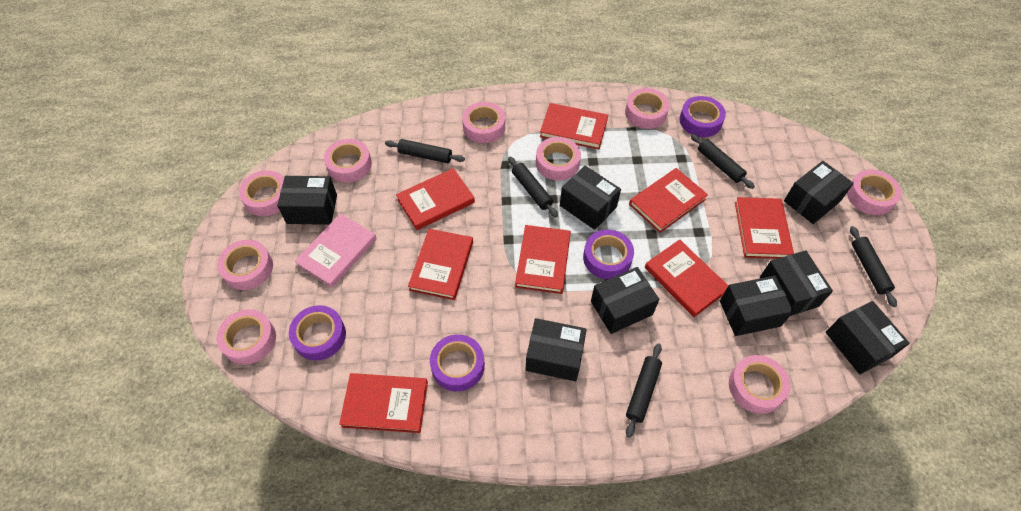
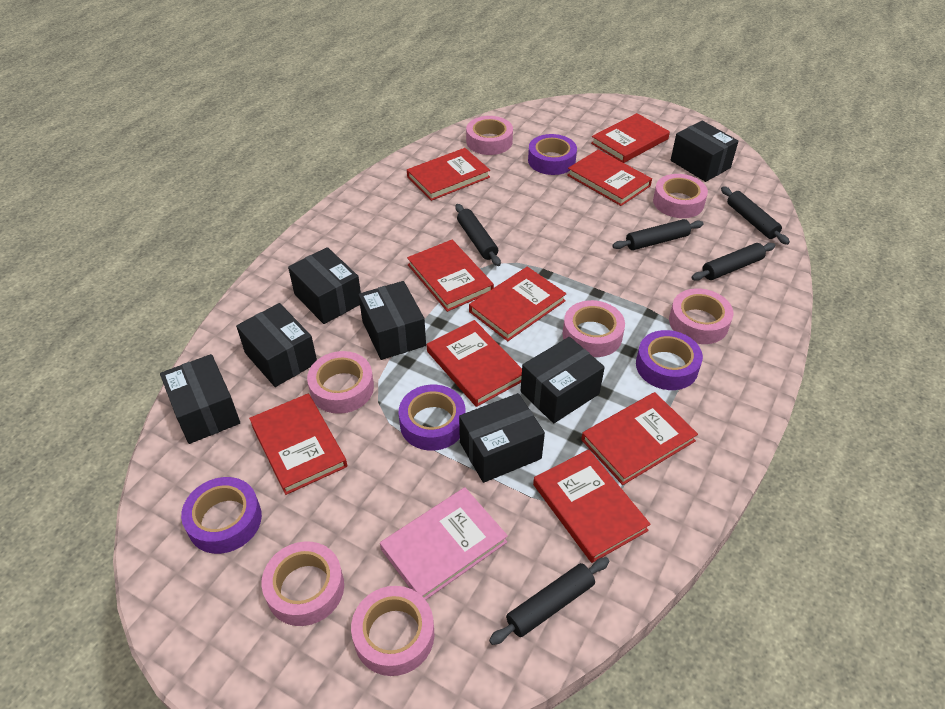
black box: [277,176,337,225] [526,318,587,381] [560,166,621,230] [591,267,659,334] [720,275,794,336] [760,250,833,316] [784,161,854,224] [825,301,910,374] = 8 -> [160,354,240,444] [236,303,317,387] [288,247,361,324] [358,281,426,360] [459,393,545,483] [521,337,605,423] [671,121,738,182] = 7
pink tape: [216,309,276,365] [217,240,273,290] [239,170,284,216] [324,139,372,183] [462,102,505,143] [536,137,581,181] [625,88,670,129] [729,355,790,414] [847,170,902,215] = 9 -> [262,541,344,626] [307,351,374,414] [351,586,434,676] [466,116,513,155] [563,300,625,357] [653,174,708,218] [669,288,733,344] = 7
red book: [339,373,428,433] [396,168,475,230] [408,229,473,300] [515,225,571,294] [540,103,608,149] [629,168,708,233] [645,239,729,317] [735,197,794,259] = 8 -> [249,394,347,495] [407,148,490,201] [407,240,494,312] [427,320,522,407] [469,267,566,341] [533,449,651,563] [567,150,652,206] [581,392,698,485] [591,113,670,163] = 9

